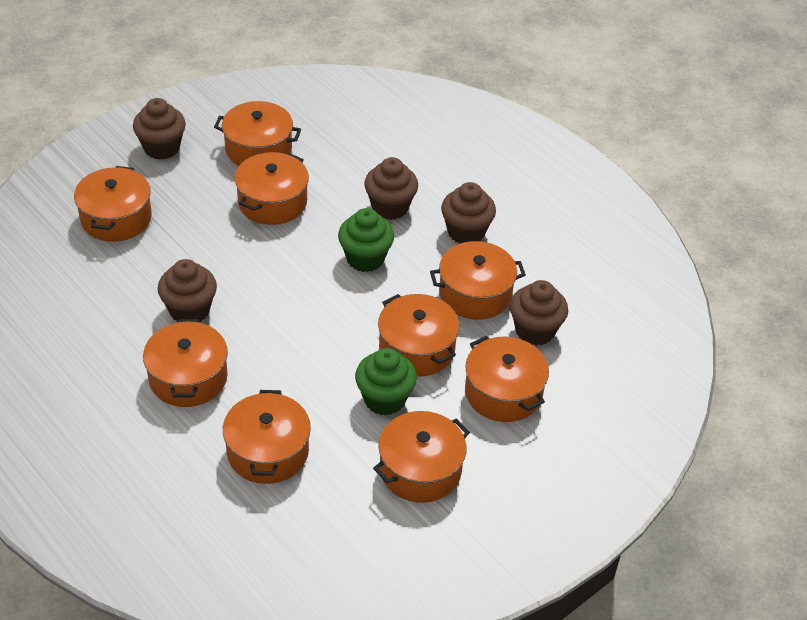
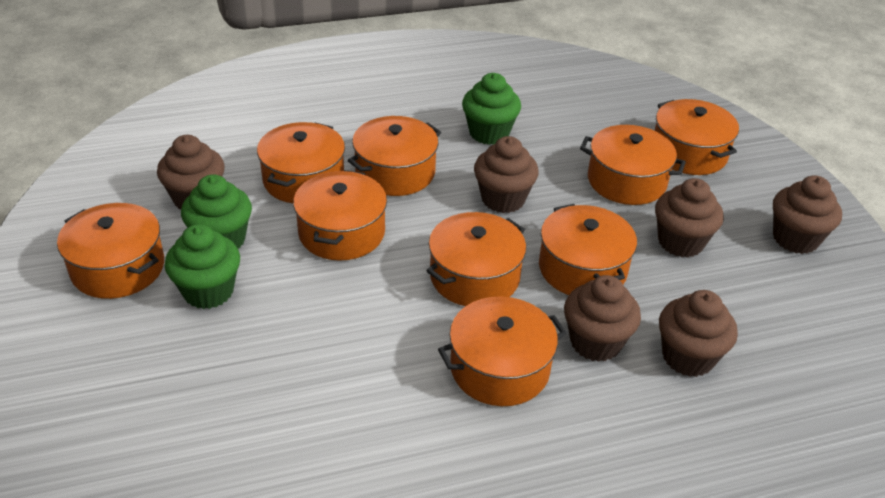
brown cupcake: [133,98,186,160] [158,259,217,322] [364,157,418,220] [441,182,496,244] [510,280,568,346] = 5 -> [157,135,225,209] [474,136,539,213] [564,275,641,362] [655,178,724,258] [659,290,738,377] [773,175,842,254] = 6
green cupcake: [338,208,394,272] [355,348,417,416] = 2 -> [165,224,240,309] [181,174,252,249] [462,73,521,145] = 3

